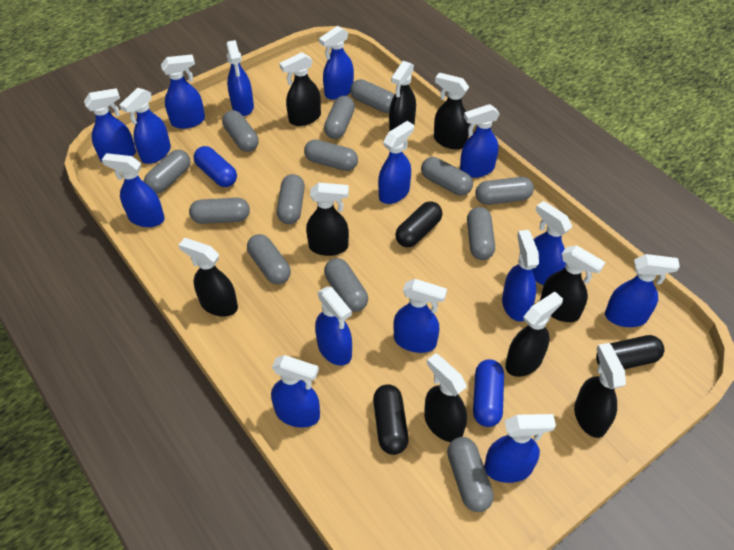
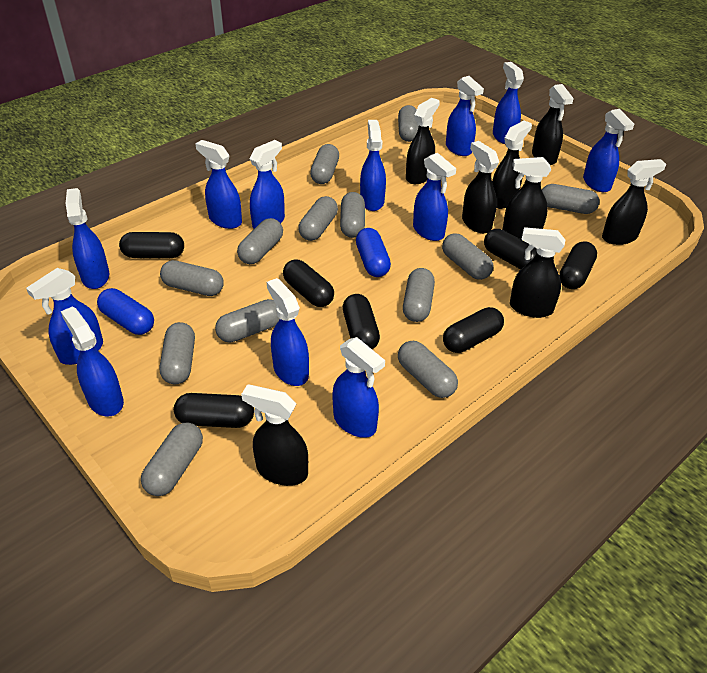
black capsule: [373,384,409,455] [395,201,442,247] [596,335,664,369] = 3 -> [119,232,184,258] [174,393,254,428] [283,260,334,307] [343,294,380,349] [443,307,504,353] [484,229,537,269] [559,241,597,289] = 7
black spray bottle: [179,238,238,317] [279,52,321,126] [306,183,349,256] [389,61,416,131] [424,353,467,442] [434,72,470,150] [505,292,563,377] [540,245,605,322] [574,343,626,438] = 9 -> [241,384,308,486] [406,98,440,184] [462,141,499,233] [492,120,532,209] [503,157,551,239] [510,227,565,318] [532,84,574,165] [602,159,666,245] = 8
blue spray bottle: [84,88,136,163] [102,153,165,227] [120,88,171,164] [161,54,205,129] [226,40,254,116] [271,355,320,428] [315,286,352,366] [319,26,354,100] [378,121,414,204] [393,279,447,353] [460,104,500,178] [484,414,556,483] [502,230,539,322] [532,201,572,285] [605,254,680,327] = 15 -> [26,268,103,365] [61,306,124,417] [66,188,109,289] [195,140,242,229] [250,140,285,229] [267,278,309,386] [333,337,385,438] [360,120,386,211] [413,153,456,241] [446,76,484,156] [493,62,524,144] [583,109,634,192] = 12

